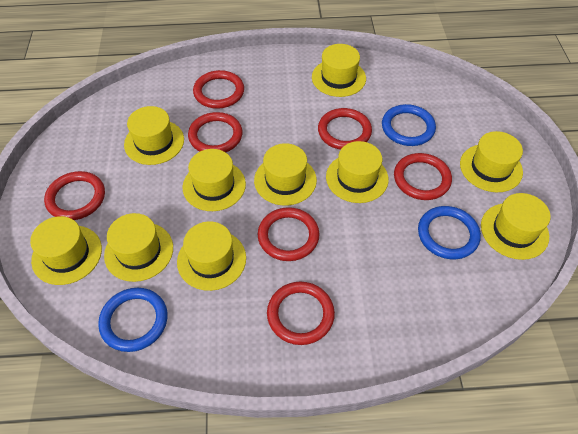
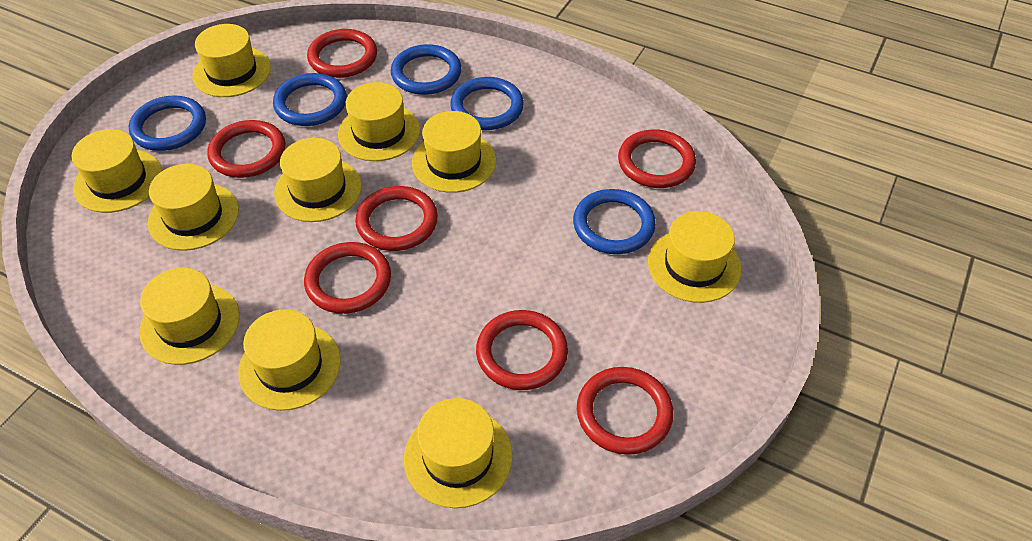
blue ring: [98,288,168,352] [382,104,436,146] [418,206,481,259] = 3 -> [129,95,206,151] [273,73,347,126] [391,44,462,95] [450,77,524,130] [573,189,656,254] = 5

